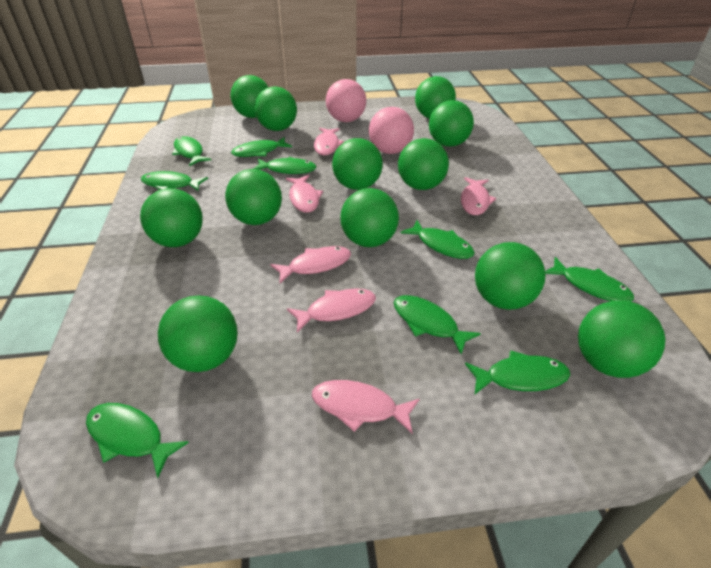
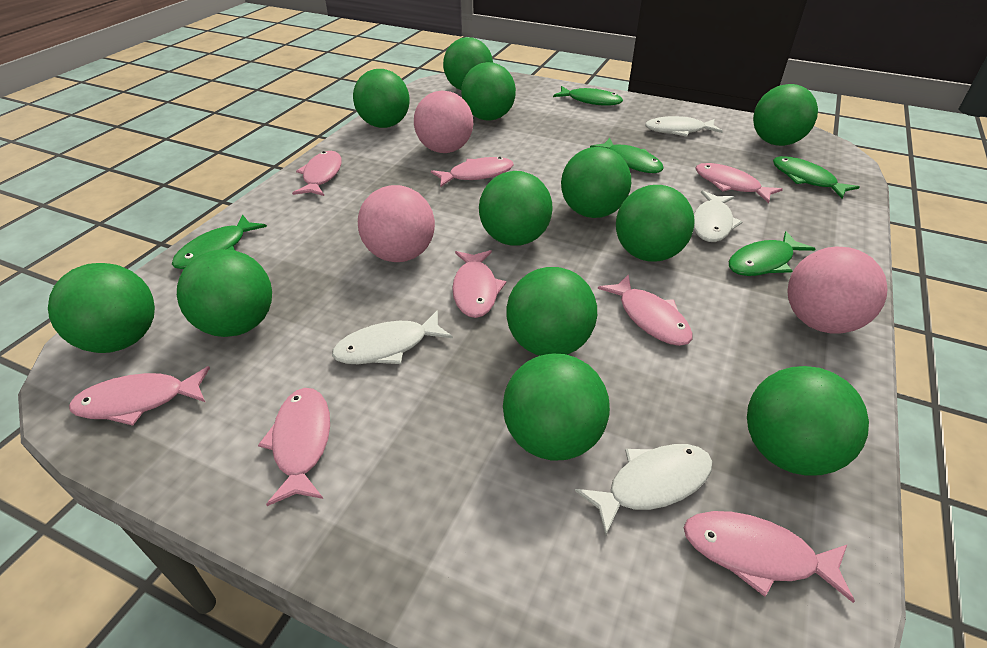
green fish: [86,403,189,478] [141,171,208,191] [172,136,211,166] [231,137,292,157] [253,157,316,174] [394,295,481,355] [401,220,475,259] [465,350,570,394] [545,257,634,302] = 9 -> [172,214,267,269] [553,86,623,106] [590,138,664,173] [729,231,815,276] [773,156,860,199] = 5
pink ball: [326,79,366,122] [369,107,414,154] = 2 -> [358,185,435,262] [414,90,473,153] [787,247,887,334] = 3
pink fish: [270,246,351,283] [286,175,323,213] [287,288,376,332] [312,380,420,433] [314,128,344,155] [461,177,496,215] = 6 -> [69,366,210,426] [258,388,330,506] [292,151,342,196] [431,157,514,187] [452,250,506,318] [598,275,693,346] [683,511,855,603] [695,163,783,203] = 8
white fish: none = 0 -> [332,310,453,364] [575,444,712,535] [645,116,723,137] [694,190,742,242] = 4

